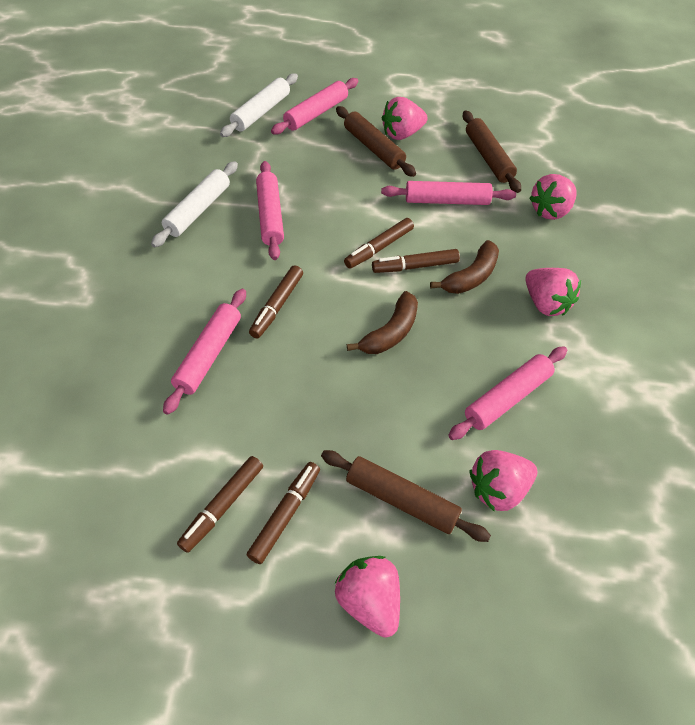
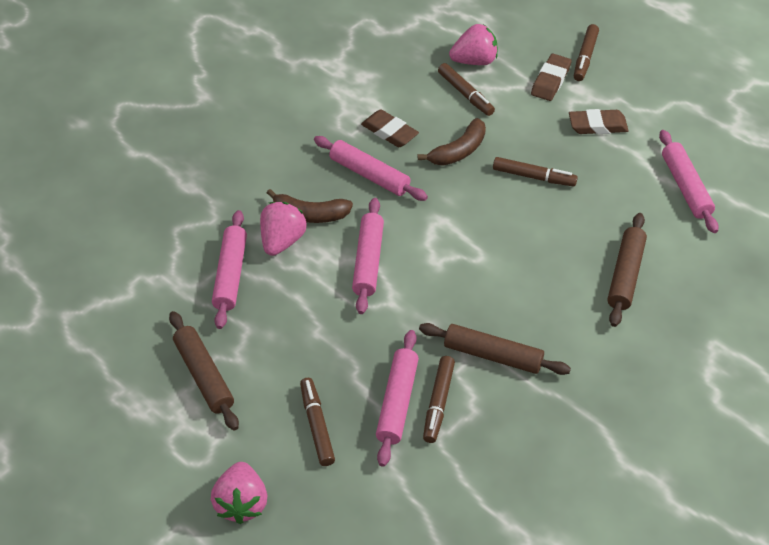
brown eraser: none = 0 -> [361,109,419,147] [531,54,572,101] [569,109,629,134] = 3
pink strawberry: [335,556,400,638] [382,97,428,140] [469,450,537,511] [526,268,581,316] [529,174,577,220] = 5 -> [211,462,267,524] [260,202,306,256] [449,24,498,65] = 3
white rolling pin: [151,161,238,247] [220,73,298,137] = 2 -> none = 0

